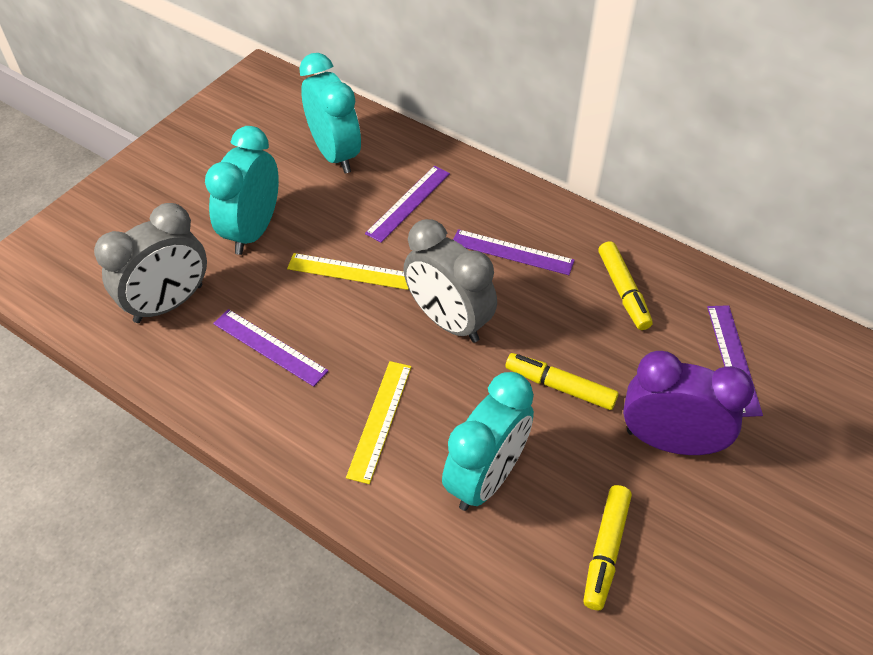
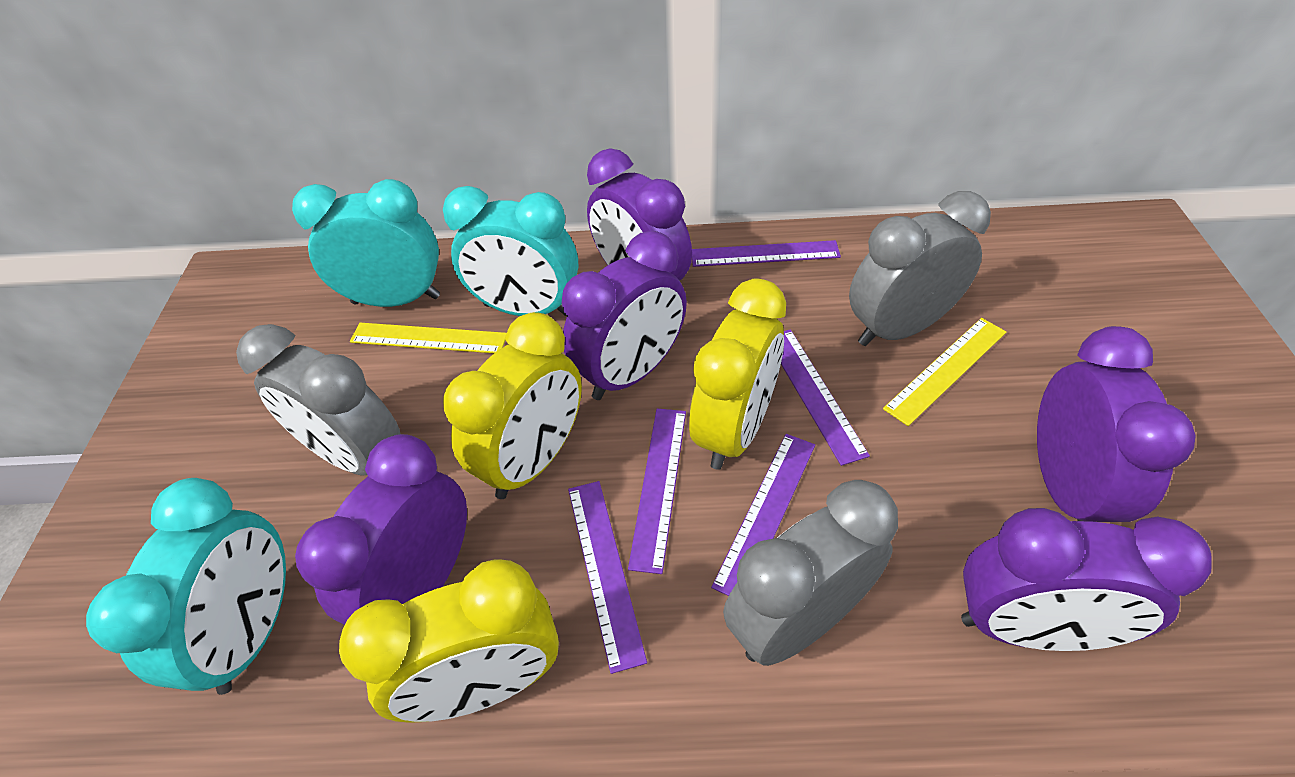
grey clock: [94,203,207,323] [403,219,497,343] = 2 -> [236,324,400,476] [723,480,898,666] [849,191,991,346] = 3
purple clock: [623,351,754,455] = 1 -> [295,434,467,625] [562,231,687,400] [587,148,692,281] [961,508,1212,651] [1037,326,1196,522] = 5
purple ruler: [213,309,328,387] [365,166,450,243] [453,229,575,275] [707,305,763,417] = 4 -> [568,481,647,674] [628,409,686,574] [692,240,841,267] [711,434,815,596] [781,329,870,466] = 5
yellow clock: none = 0 -> [339,559,559,723] [443,312,582,499] [689,278,786,470] = 3
yellow marker: [505,353,619,410] [583,485,632,610] [598,241,653,330] = 3 -> none = 0

